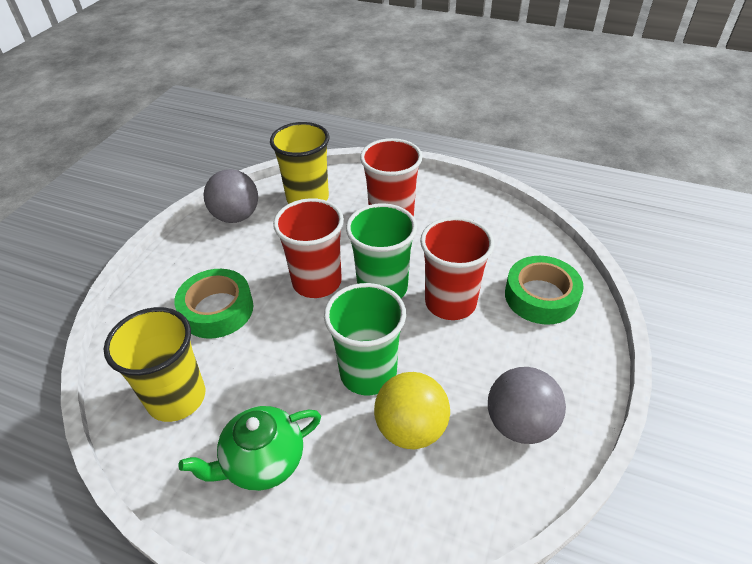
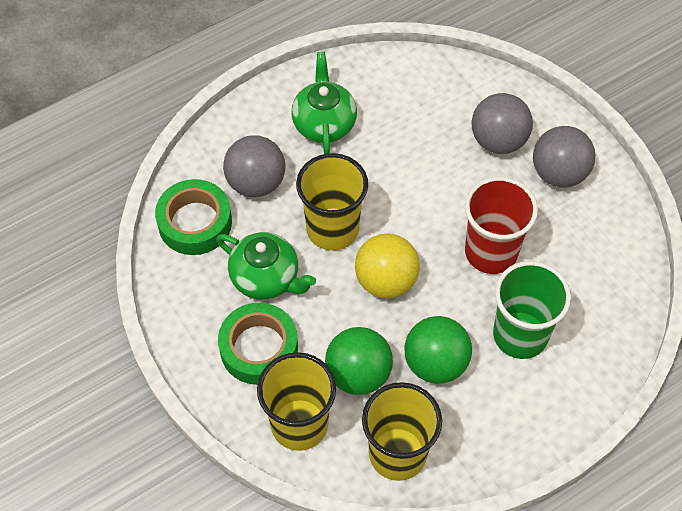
green ball: none = 0 -> [325,327,393,395] [404,316,472,384] = 2
green cup: [324,283,406,395] [346,203,417,298] = 2 -> [493,261,571,359] = 1
green teapot: [179,406,321,491] = 1 -> [216,232,316,300] [291,52,357,154] = 2
grey ball: [204,169,258,223] [488,367,566,444] = 2 -> [223,135,285,197] [472,93,533,154] [533,126,595,188] = 3
red cup: [273,198,344,298] [360,138,423,216] [420,217,494,320] = 3 -> [465,177,538,274] = 1
yellow cup: [104,307,205,422] [270,122,329,204] = 2 -> [257,352,336,451] [296,153,368,251] [362,382,442,481] = 3

